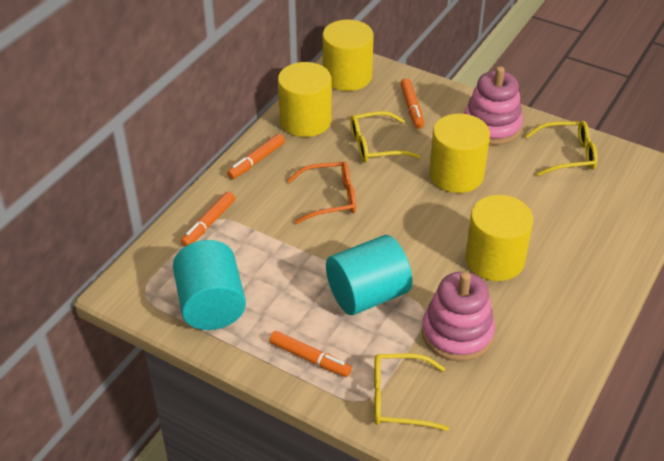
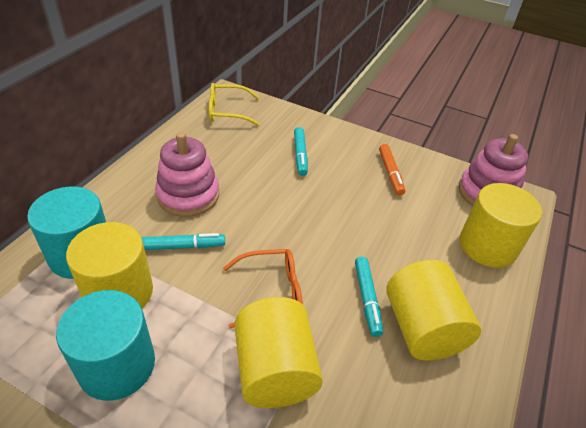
orange marker: [181,191,235,247] [227,134,285,179] [269,331,352,377] [400,78,424,129] = 4 -> [379,144,405,195] = 1
turquoise marker: none = 0 -> [141,233,225,250] [294,127,308,176] [355,257,383,337] = 3
yellow glasses: [350,111,420,163] [374,354,449,431] [525,121,598,176] = 3 -> [209,83,260,126] = 1

